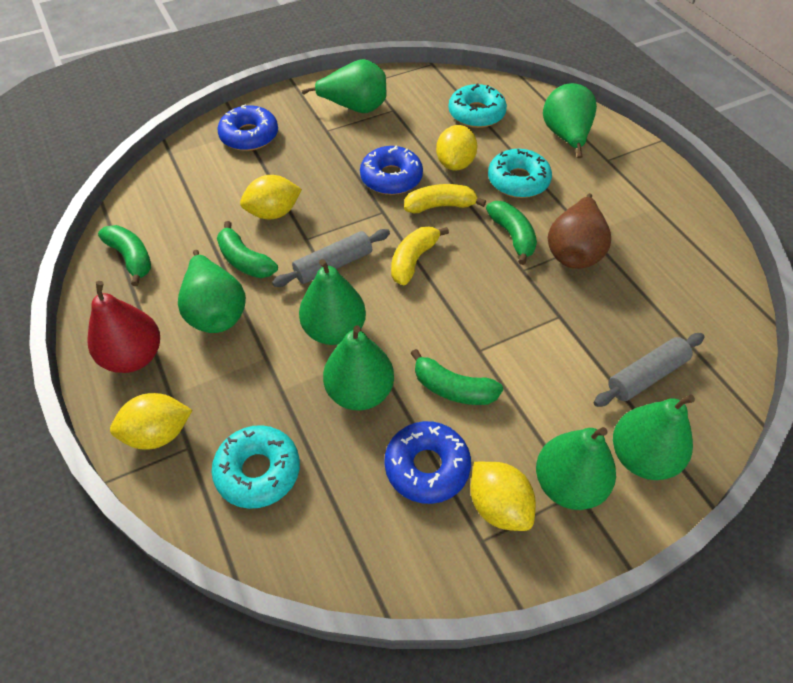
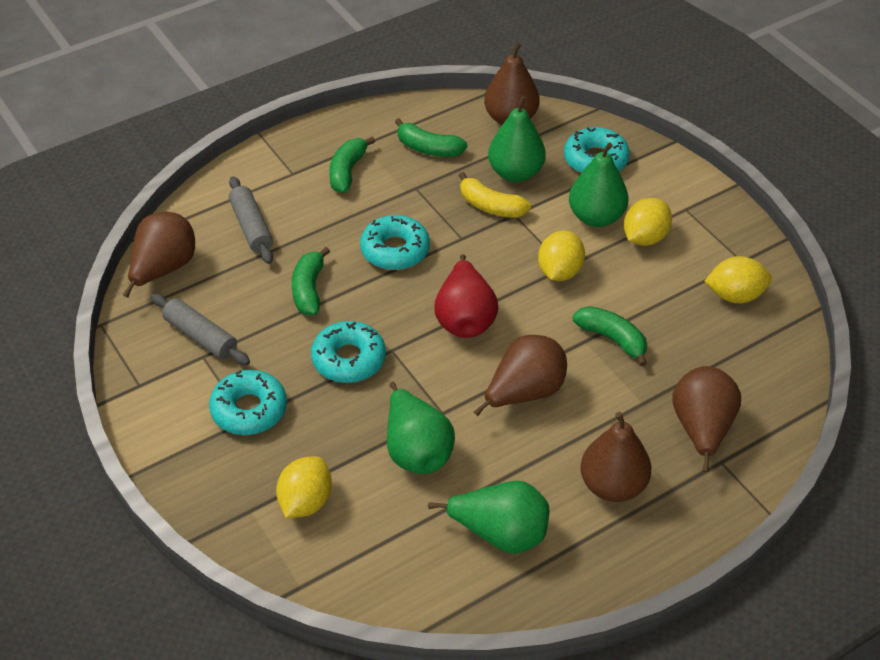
blue donut: [217,104,278,151] [360,145,423,195] [384,421,471,504] = 3 -> none = 0
brown pear: [548,193,611,269] = 1 -> [123,212,195,298] [474,335,567,416] [484,42,539,125] [581,412,651,502] [672,366,741,472] = 5
green pear: [178,250,246,333] [299,259,366,345] [302,59,386,113] [323,325,394,410] [536,427,616,510] [543,83,597,158] [613,395,695,480] = 7 -> [387,382,455,474] [428,481,550,554] [488,96,546,182] [569,143,628,227] = 4
turquoise donut: [211,425,300,509] [448,83,507,128] [488,149,552,198] = 3 -> [209,370,287,435] [311,321,386,383] [360,215,430,270] [564,127,630,173] = 4
yellow banana: [391,227,449,285] [404,184,486,213] = 2 -> [459,172,531,218] = 1

